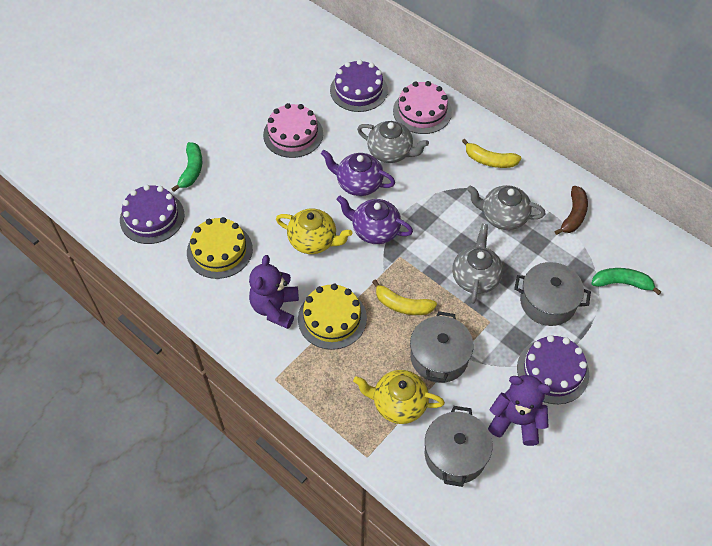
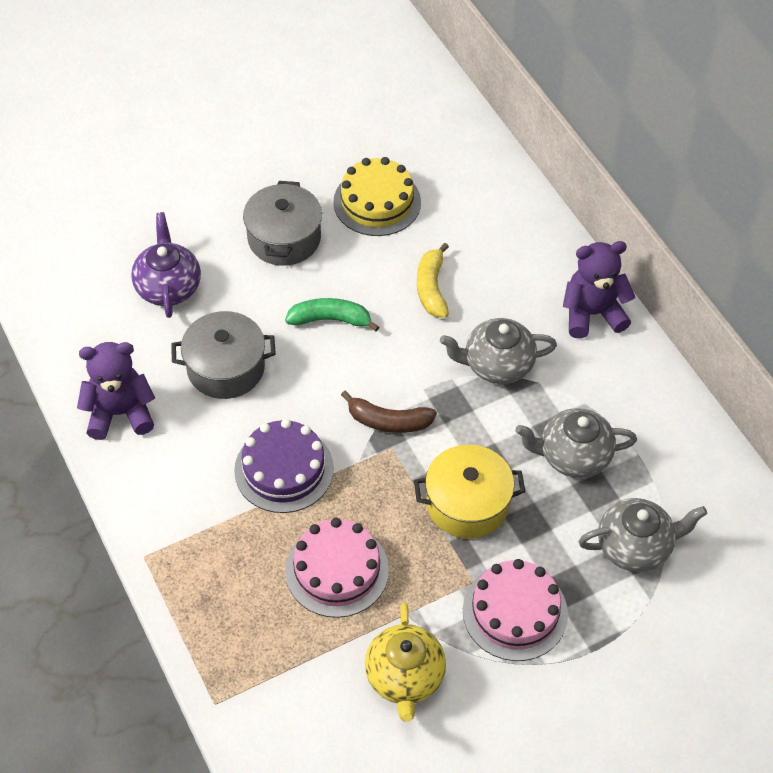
green banana: [171,142,202,192] [591,268,661,295] = 2 -> [285,298,379,332] = 1
grey pot: [410,311,474,383] [425,406,492,487] [514,262,591,326] = 3 -> [171,311,276,399] [243,181,322,266] = 2
purple cake: [120,184,185,244] [330,60,388,112] [517,335,589,404] = 3 -> [234,419,334,513] = 1
purple teapot: [321,150,395,196] [337,196,413,244] = 2 -> [131,212,201,318] = 1
yellow banana: [372,280,437,315] [462,139,521,168] = 2 -> [417,243,449,318] = 1
yellow cake: [187,217,253,279] [298,284,367,350] = 2 -> [333,157,421,236] = 1
yellow pot: none = 0 -> [414,445,526,539] = 1
yellow teapot: [276,209,352,254] [353,370,445,424] = 2 -> [365,603,446,722] = 1

